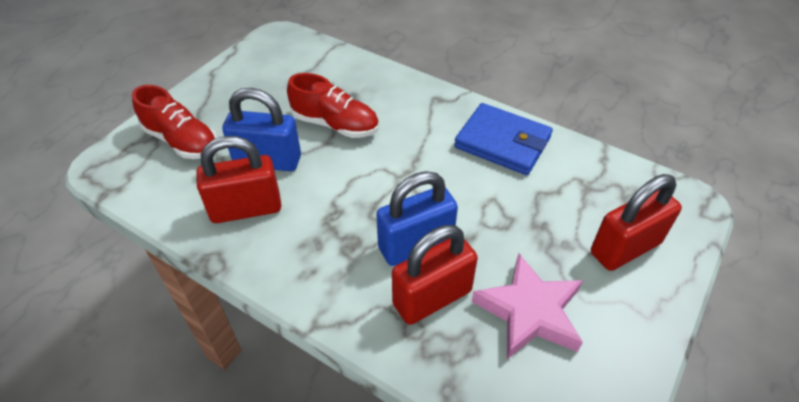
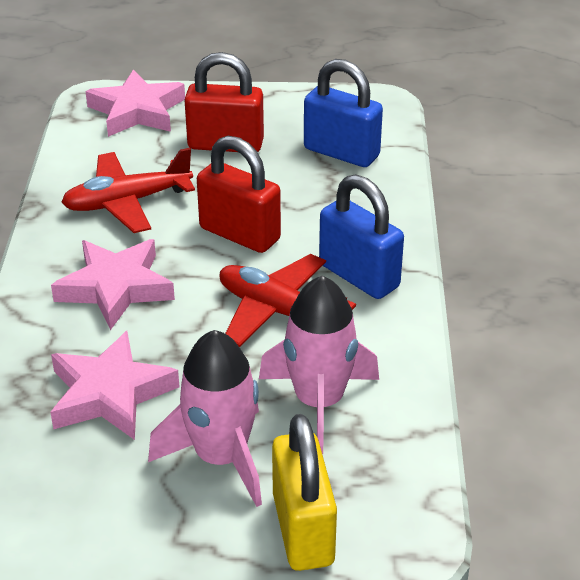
blue wallet: [454,103,553,175] = 1 -> none = 0
pink rocket: none = 0 -> [148,330,262,507] [259,276,379,454] = 2
pink star: [472,253,583,359] = 1 -> [50,331,180,440] [51,239,175,330] [85,69,185,137] = 3
red padlock: [196,136,281,223] [392,225,478,325] [591,174,682,271] = 3 -> [185,52,264,152] [197,136,281,253] = 2
red plane: none = 0 -> [61,148,195,233] [219,254,356,347] = 2
red shoe: [132,85,217,159] [287,73,379,138] = 2 -> none = 0
yellow padlock: none = 0 -> [272,414,337,571] = 1

